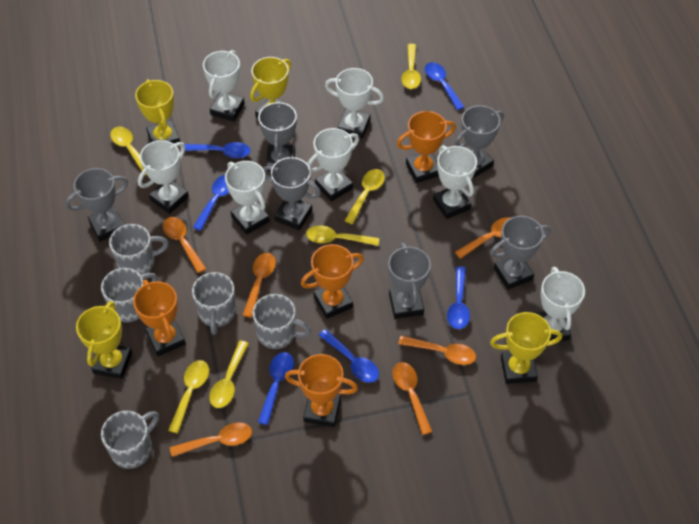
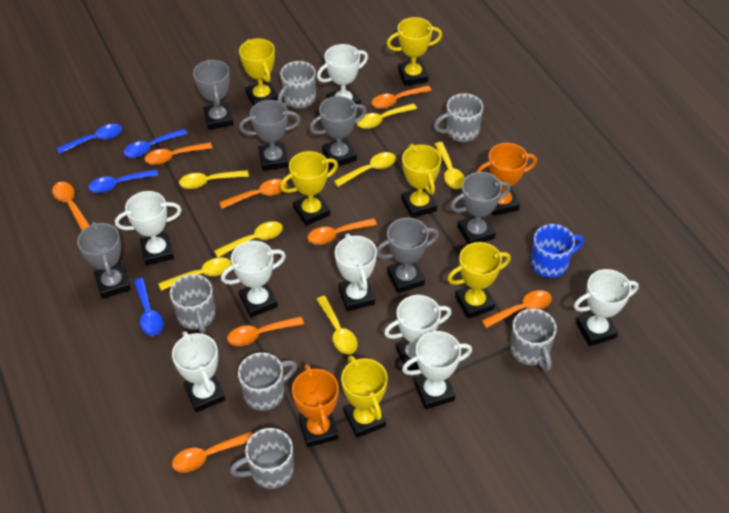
blue mug: none = 0 -> [531,224,584,278] = 1
blue spoon: [184,142,251,158] [193,175,229,231] [258,352,294,425] [319,329,379,383] [425,62,464,110] [447,266,470,329] = 6 -> [57,124,122,154] [88,169,158,193] [123,129,188,158] [134,278,164,336] = 4
grey mug: [101,268,157,322] [101,411,159,469] [109,224,169,275] [192,272,236,335] [252,294,311,349] = 5 -> [170,274,216,334] [230,428,294,489] [238,352,297,411] [277,61,316,109] [434,93,483,142] [510,309,557,371] = 6
orange spoon: [163,217,206,273] [170,422,252,457] [243,253,276,318] [393,362,432,435] [398,336,476,365] [455,217,510,259] = 6 -> [52,182,90,231] [145,142,212,165] [172,432,253,473] [219,179,287,209] [227,316,304,346] [307,218,377,245] [371,85,431,109] [481,290,552,328] = 8
orange trophy: [133,280,186,356] [285,354,358,427] [301,244,364,319] [397,111,456,183] = 4 -> [292,364,339,447] [477,143,537,216] = 2
white trophy: [138,140,189,214] [203,50,245,122] [225,161,270,235] [307,128,359,202] [325,68,384,139] [433,145,477,219] [535,267,585,341] = 7 -> [115,191,182,265] [172,331,225,412] [221,241,286,317] [317,44,368,104] [335,234,377,311] [384,295,452,370] [402,331,472,409] [574,269,639,346] = 8
yellow spoon: [110,127,147,176] [168,360,209,434] [209,340,249,408] [306,226,379,246] [344,169,385,224] [401,44,421,89] = 6 -> [158,257,232,291] [179,170,249,189] [214,221,283,257] [316,296,358,354] [334,152,396,187] [357,103,417,129] [435,142,465,189] = 7
yellow trophy: [76,301,132,379] [135,79,180,143] [250,57,291,118] [490,312,562,384] = 4 -> [239,38,278,106] [280,151,338,226] [341,355,388,438] [387,17,442,86] [402,144,441,218] [447,242,511,319] = 6

